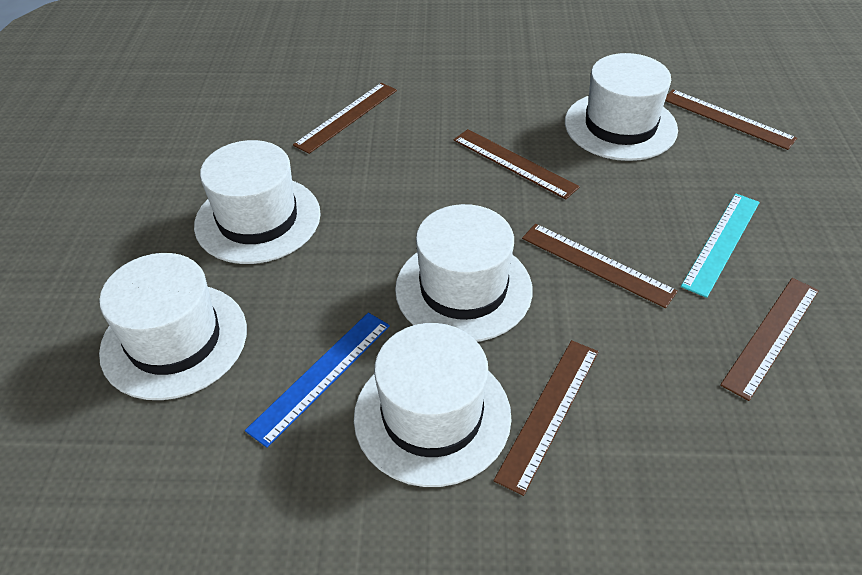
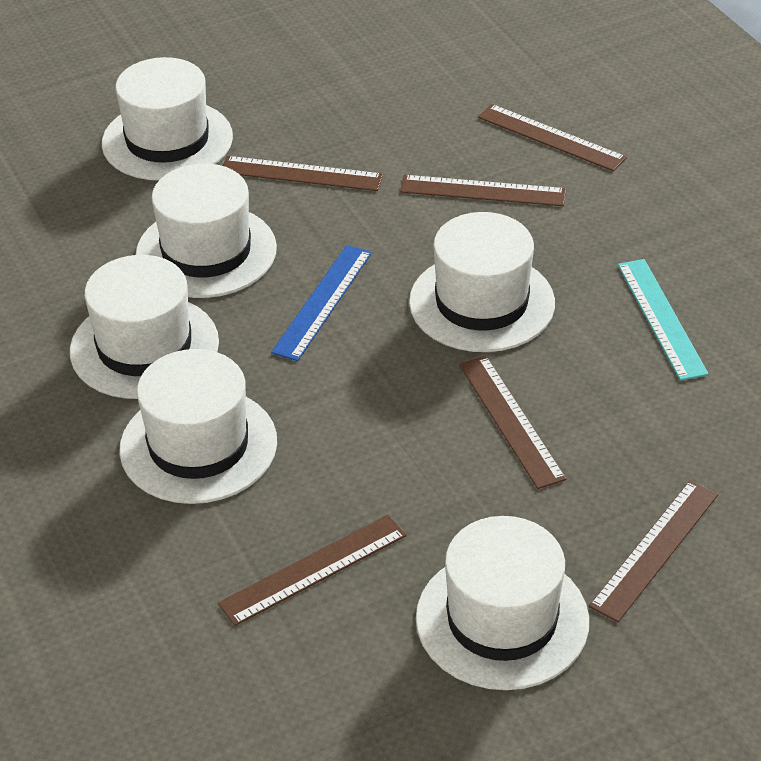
white hat: [99,253,247,400] [194,140,321,264] [354,323,511,487] [395,204,533,342] [565,53,678,161] = 5 -> [70,255,219,399] [102,57,233,181] [119,349,277,504] [136,164,277,298] [409,212,555,352] [416,516,589,690] = 6

